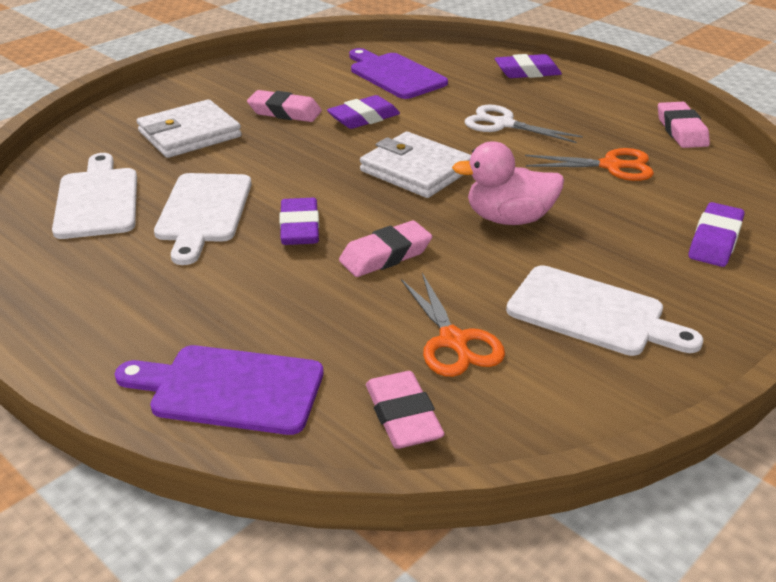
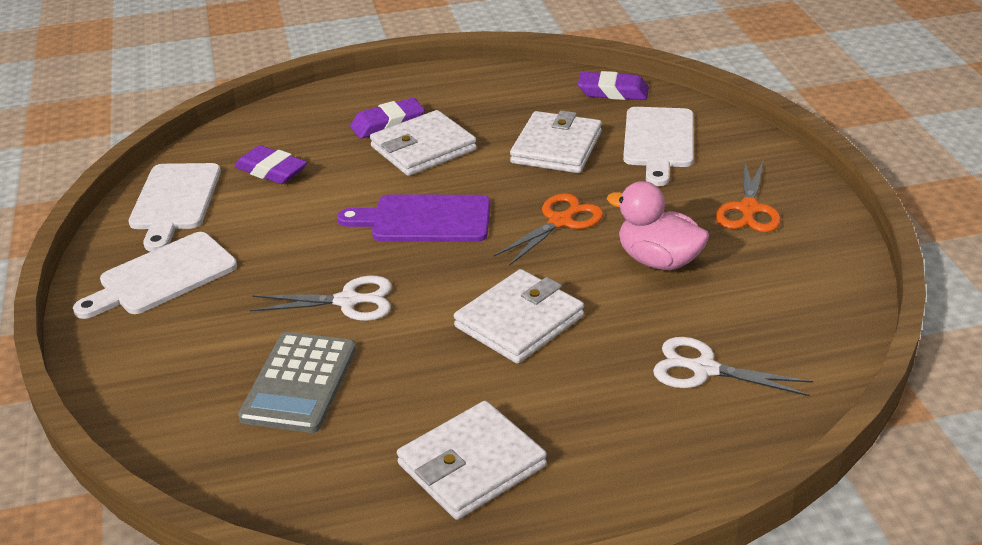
grey calculator: none = 0 -> [238,332,356,433] = 1
pink eraser: [247,90,322,122] [339,220,432,277] [366,371,445,449] [658,102,710,148] = 4 -> none = 0
purple cutting board: [115,345,324,435] [349,48,448,99] = 2 -> [337,194,490,242] = 1
purple eraser: [279,198,319,245] [327,95,400,129] [495,54,562,78] [688,202,744,267] = 4 -> [234,145,307,184] [350,98,425,139] [578,71,649,100] = 3
white scissors: [465,104,583,143] = 1 -> [250,276,392,321] [653,337,813,396] = 2
white wallet: [137,99,242,158] [360,132,471,198] = 2 -> [370,110,477,176] [397,401,547,520] [454,269,584,364] [510,111,602,173] = 4

